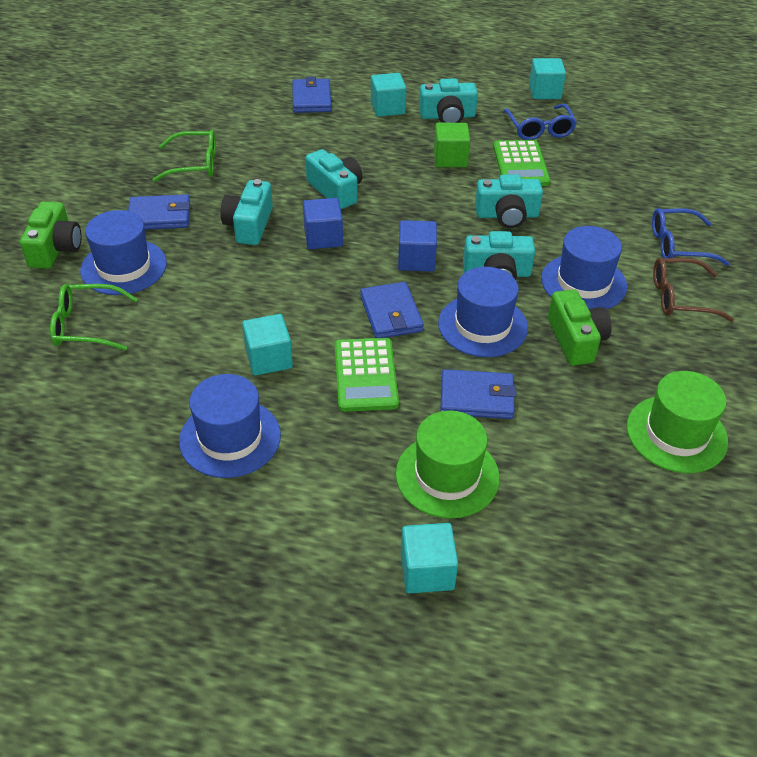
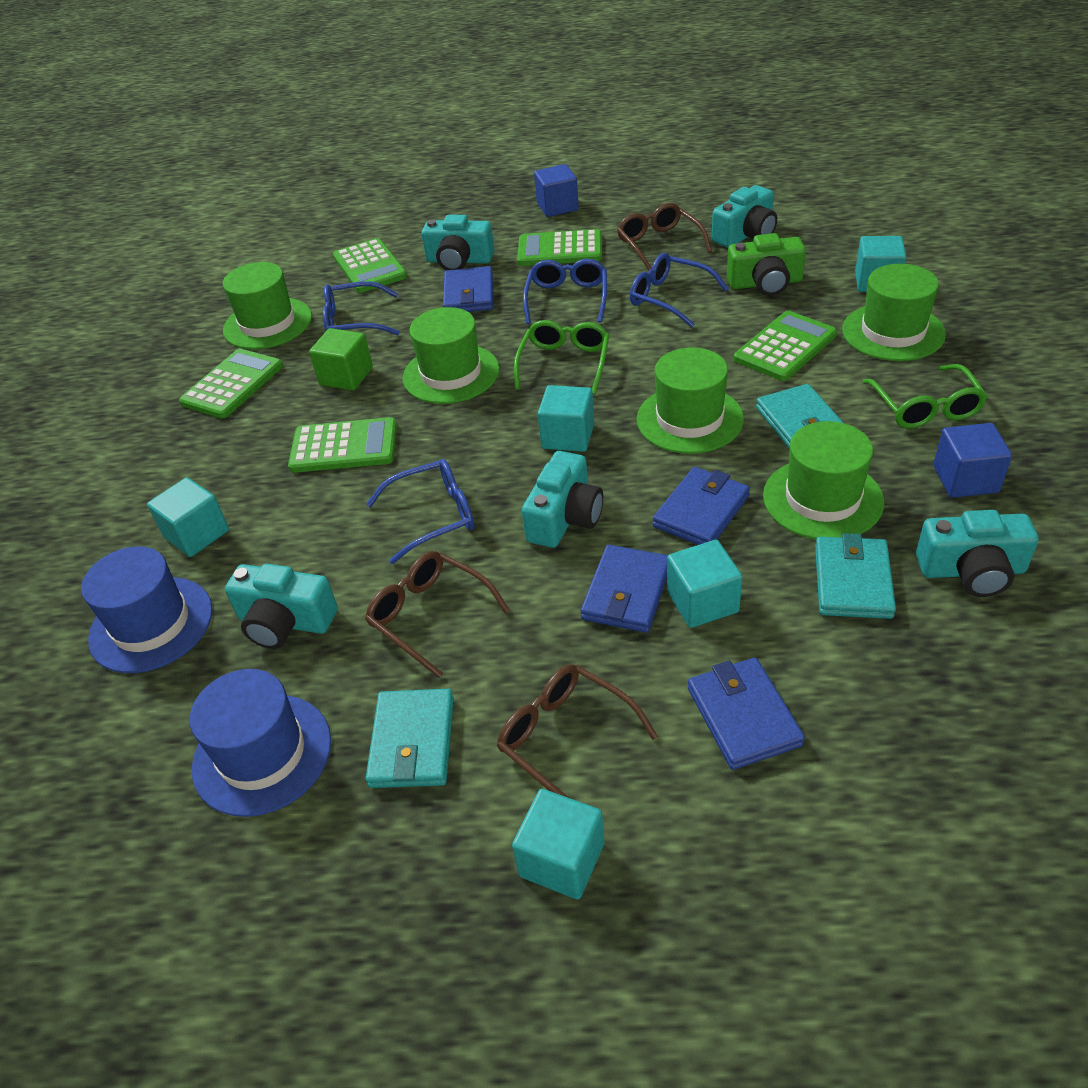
blue glasses: [503,104,577,140] [652,208,730,266] = 2 -> [323,281,400,335] [366,459,474,564] [523,259,607,324] [630,253,729,327] = 4
blue hat: [80,210,167,295] [179,374,281,478] [438,267,528,357] [541,226,627,309] = 4 -> [81,546,213,673] [190,669,331,817] = 2
brown glasses: [653,258,734,322] = 1 -> [365,551,510,678] [497,664,658,798] [617,203,712,270] = 3
green calculator: [335,338,399,412] [493,140,550,186] = 2 -> [179,349,283,418] [288,417,397,473] [333,238,407,293] [517,229,602,266] [734,311,837,381] = 5
green camera: [20,201,81,269] [548,289,612,366] = 2 -> [727,233,806,296] = 1
green hat: [396,410,500,519] [627,371,728,473] = 2 -> [223,262,312,349] [403,307,500,404] [636,347,744,454] [763,421,884,539] [842,264,946,361] = 5
turquoise cube: [242,314,293,376] [371,73,406,117] [401,523,458,593] [529,58,566,99] = 4 -> [147,477,229,557] [512,789,605,900] [538,385,594,452] [667,540,742,628] [855,236,906,292] = 5
turquoise wallet: none = 0 -> [365,689,454,788] [756,384,843,449] [815,533,896,619] = 3

